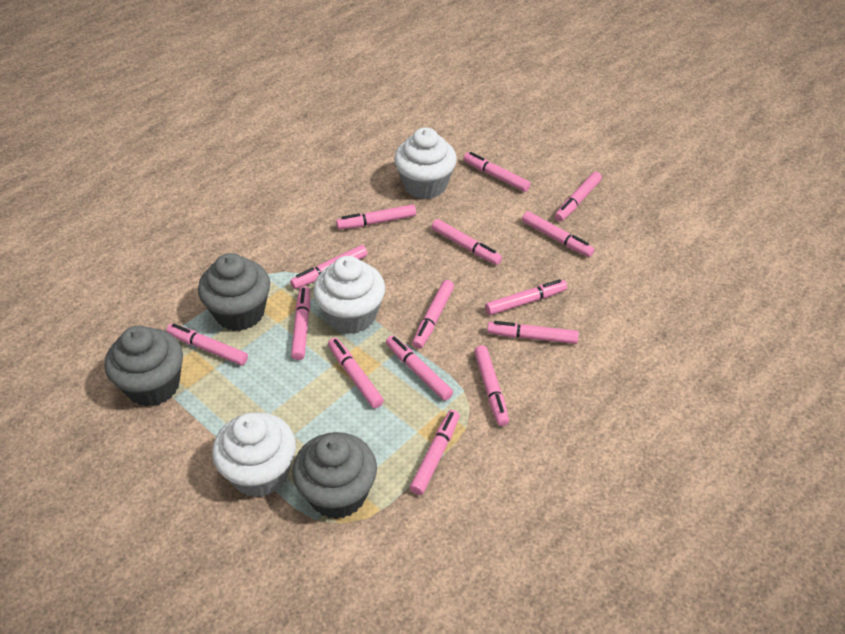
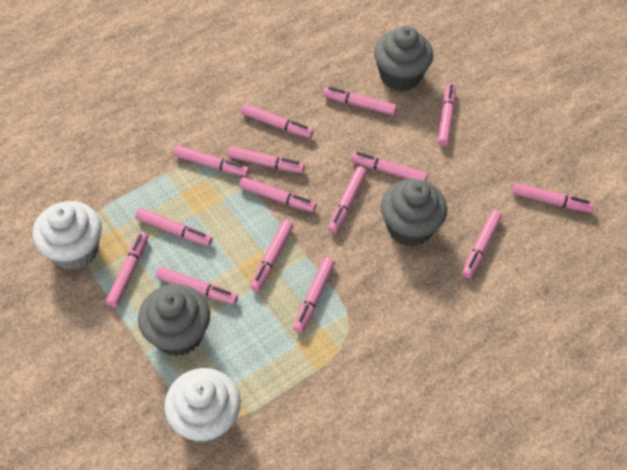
white cupcake: [212,412,296,497] [313,256,385,334] [394,127,457,199] = 3 -> [33,201,102,270] [164,368,241,444] = 2

